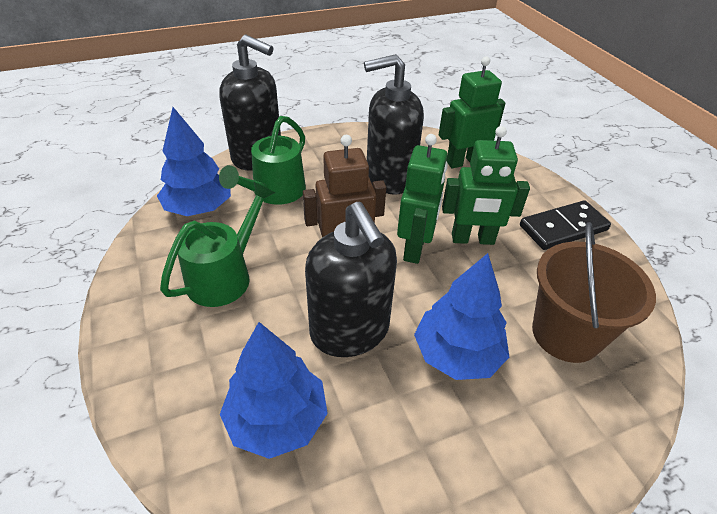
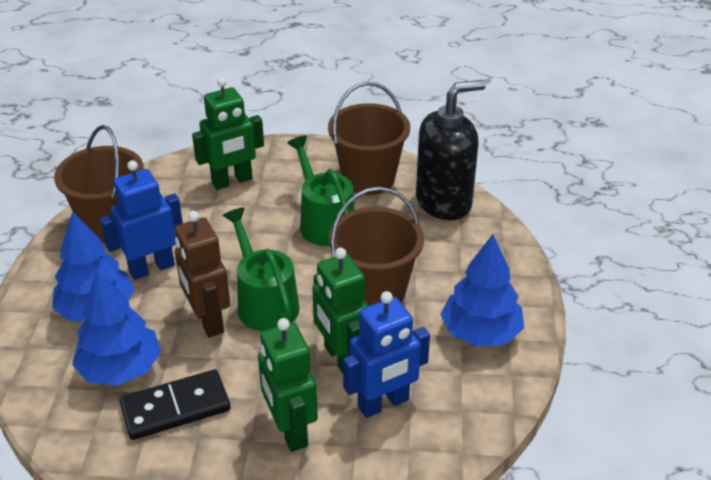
black soap dispenser: [219,35,281,171] [305,202,397,357] [364,54,424,195] = 3 -> [416,80,486,220] = 1
blue robot: none = 0 -> [100,160,183,280] [343,291,430,418] = 2
brown bucket: [532,222,656,363] = 1 -> [54,125,144,243] [328,82,410,195] [329,187,424,306] = 3

